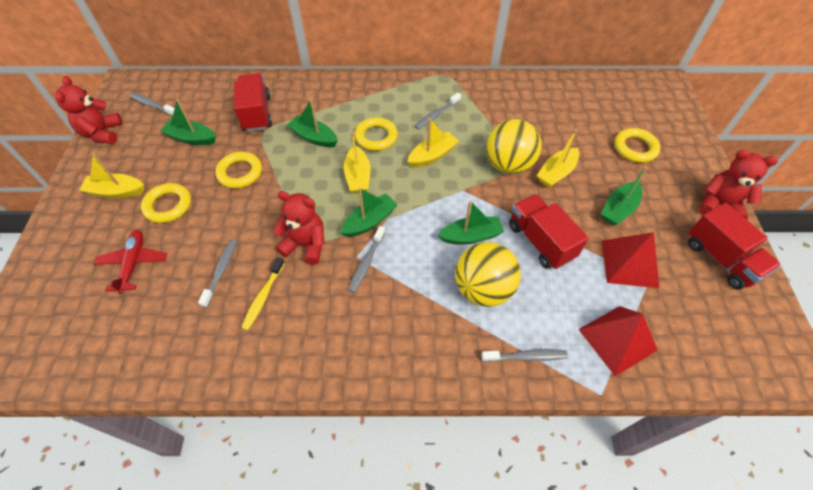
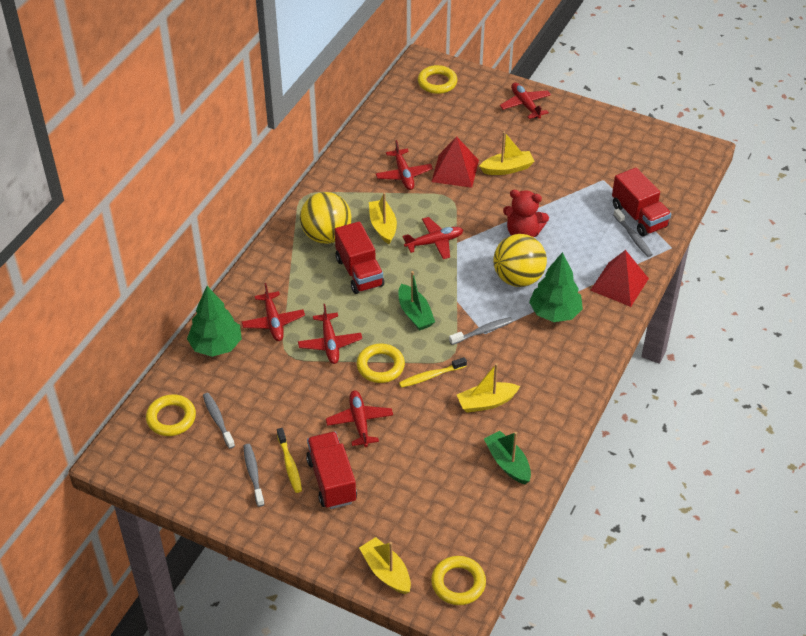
green boat: [160,99,216,145] [287,99,338,147] [341,188,398,237] [438,200,504,245] [601,166,647,226] = 5 -> [398,271,435,331] [484,431,531,484] = 2
green tree: none = 0 -> [187,286,242,357] [529,252,583,322] = 2
grey toothbrush: [129,93,175,116] [198,239,237,308] [348,226,386,293] [414,93,461,129] [481,349,568,362] = 5 -> [203,393,235,449] [243,444,264,507] [449,317,513,345] [613,209,653,257] = 4
red plane: [94,230,167,294] = 1 -> [242,283,305,341] [298,304,362,364] [326,390,393,447] [375,140,433,190] [402,217,463,259] [500,83,551,119] = 6
red teddy bear: [55,76,123,144] [273,191,325,265] [699,150,778,220] = 3 -> [503,190,549,237] = 1
yellow toothbrush: [241,257,285,330] = 1 -> [277,428,302,493] [399,357,467,388] = 2

